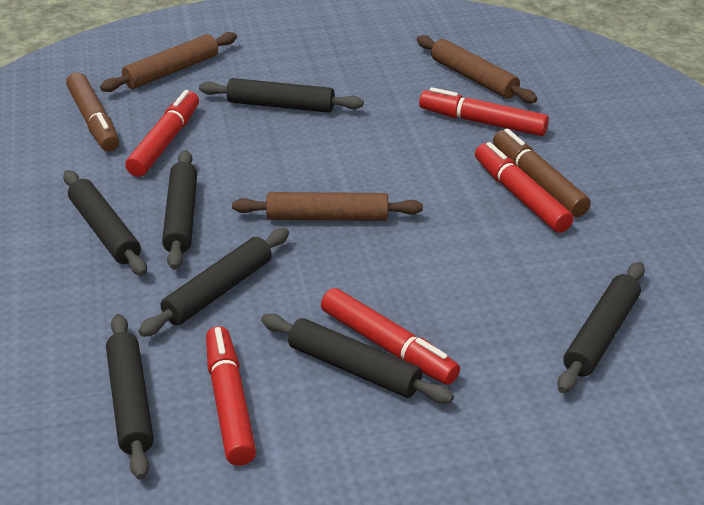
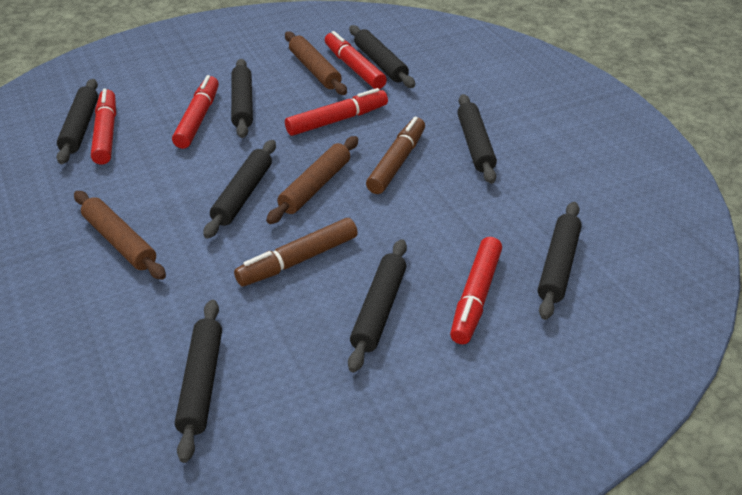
black rolling pin: [63,170,147,276] [106,314,154,480] [139,228,289,337] [162,150,197,270] [199,78,363,113] [261,314,454,404] [558,262,645,393] = 7 -> [57,79,98,164] [175,300,222,463] [203,140,276,238] [231,59,253,138] [348,239,407,373] [349,25,415,88] [457,94,497,184] [538,202,582,320] = 8

